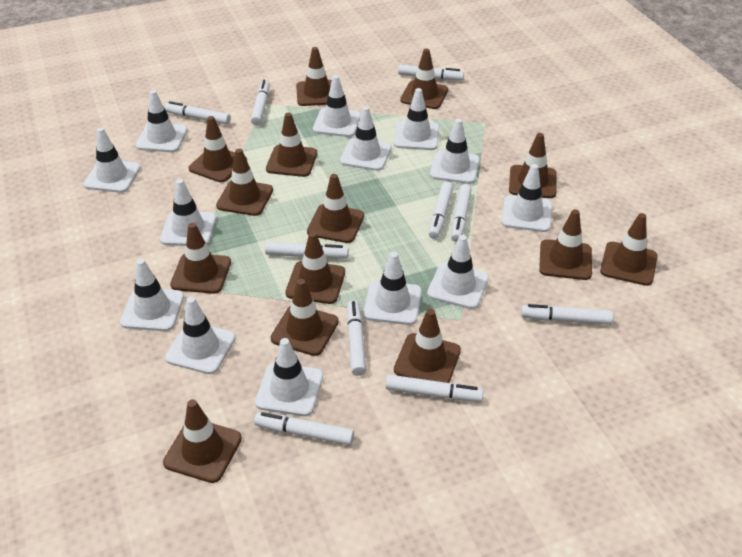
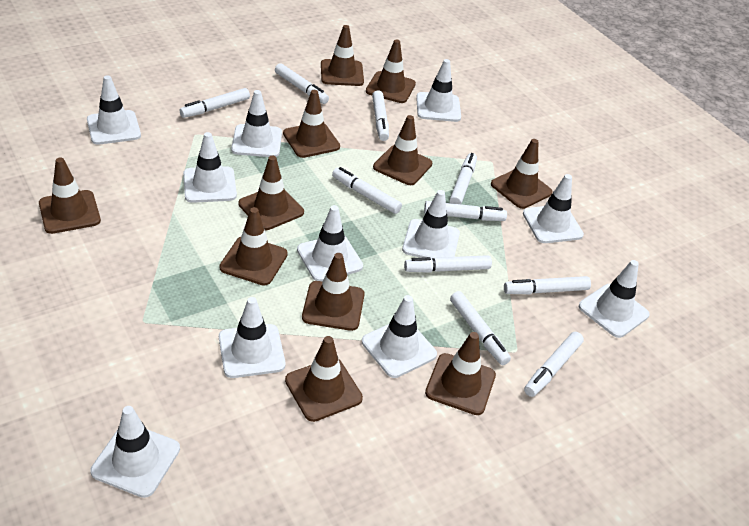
brown traffic cone: [163,399,242,483] [170,223,231,294] [189,116,247,182] [216,149,273,216] [266,113,317,177] [270,279,339,356] [285,232,345,304] [296,47,332,106] [307,174,364,243] [394,309,461,383] [400,48,448,109] [509,133,556,198] [539,209,592,280] [600,213,658,286] = 14 -> [39,158,101,234] [219,207,288,285] [239,156,304,230] [283,90,340,158] [285,336,363,422] [302,253,365,331] [321,25,364,86] [366,39,416,103] [373,115,432,185] [425,332,496,415] [491,139,553,209] = 11
white traffic cone: [83,127,141,193] [120,259,184,331] [136,90,188,152] [160,179,216,246] [165,297,236,374] [255,338,323,416] [313,75,361,137] [340,106,392,171] [363,252,422,325] [394,88,439,150] [427,235,489,309] [430,119,480,184] [501,164,553,232] = 13 -> [87,75,141,145] [90,406,180,498] [183,132,237,203] [219,297,285,378] [231,90,282,157] [297,205,363,281] [362,295,437,378] [402,190,460,258] [416,59,461,122] [523,174,584,243] [579,260,649,338] = 11

